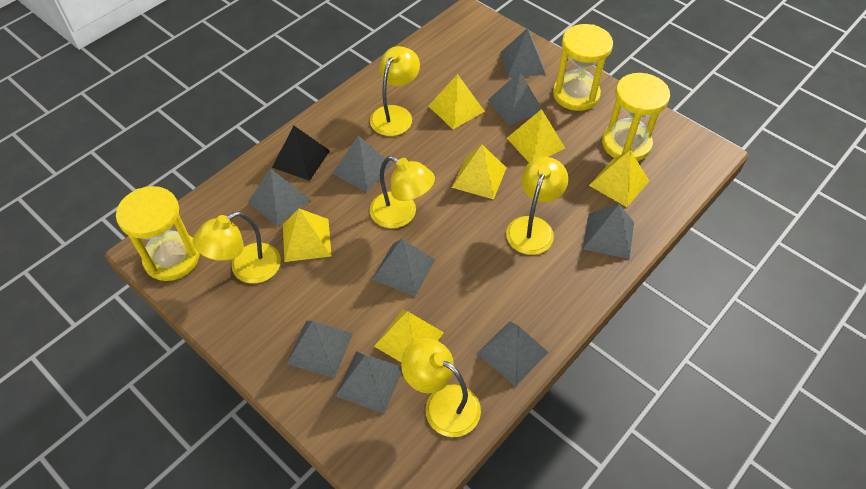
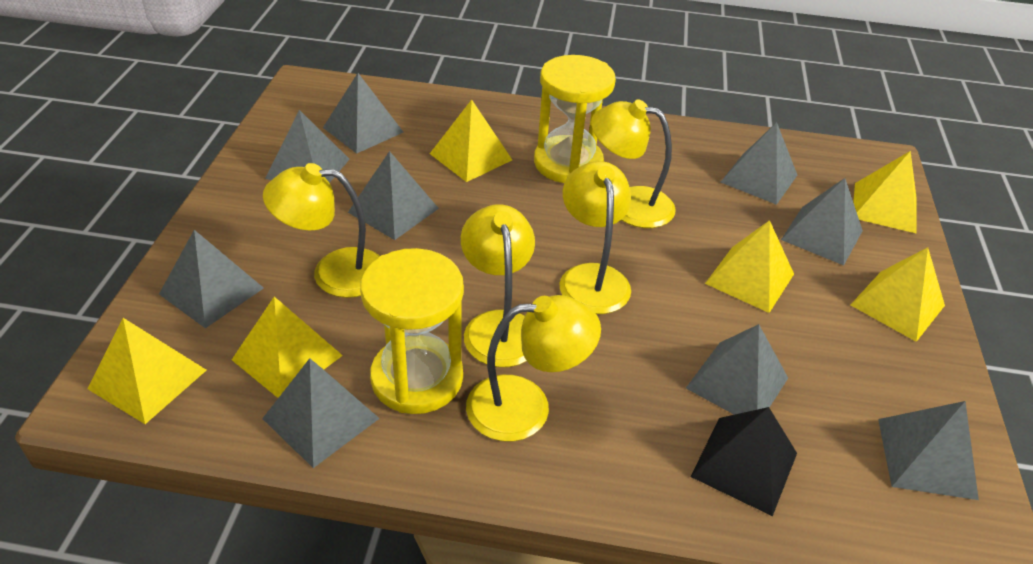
yellow hourglass: [116,186,199,281] [553,24,613,111] [602,73,670,161] = 3 -> [360,248,464,414] [534,55,616,183] = 2

